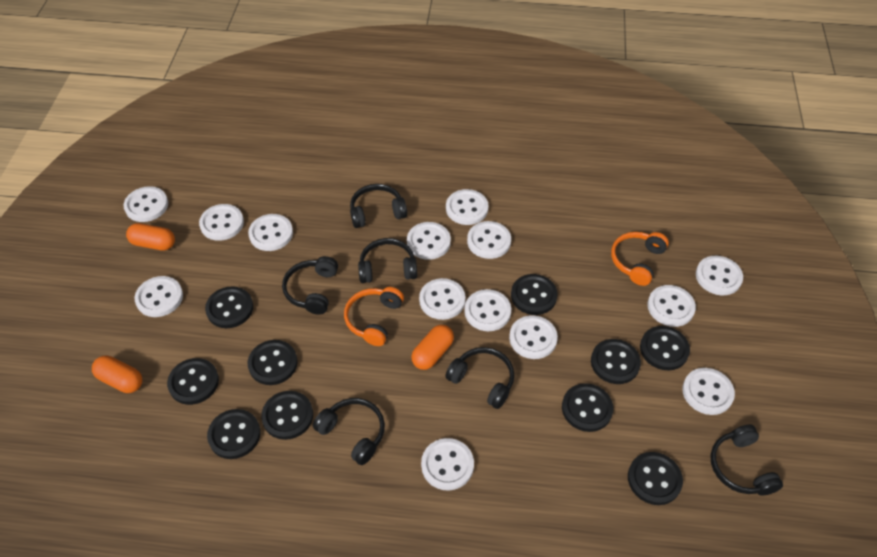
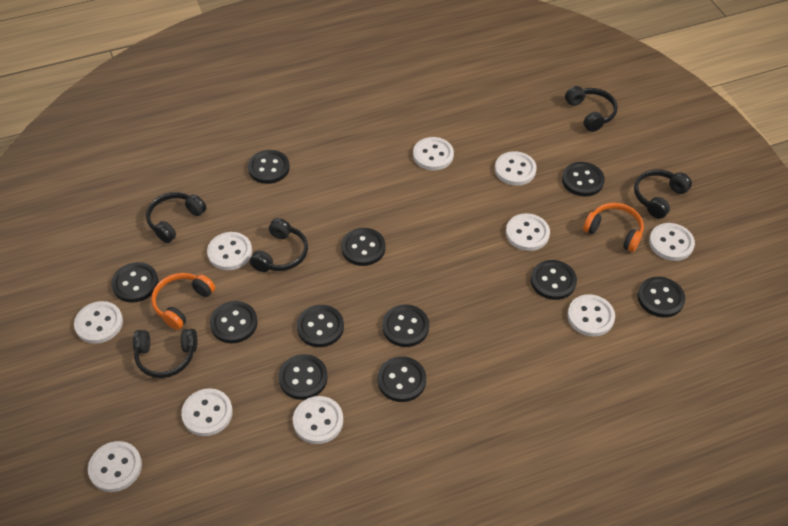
black button: [167,358,219,405] [205,286,253,328] [207,409,260,459] [248,340,298,385] [261,391,313,440] [511,274,558,315] [562,383,613,432] [591,339,641,384] [628,452,683,505] [640,326,690,370] = 10 -> [111,262,159,303] [210,301,258,344] [248,150,290,184] [278,354,328,400] [297,305,344,347] [341,228,386,266] [378,356,426,402] [382,304,429,347] [531,260,577,300] [562,162,605,197] [638,277,685,318] = 11
black headphones: [282,256,338,315] [313,398,385,465] [350,184,407,228] [358,238,417,283] [445,347,514,409] [711,424,783,495] = 6 -> [133,329,198,378] [146,192,207,243] [250,218,308,272] [565,86,618,132] [634,169,692,219] = 5
orange capsule: [92,355,142,393] [126,223,175,251] [411,325,454,370] = 3 -> none = 0
white button: [123,186,168,222] [135,276,183,317] [199,204,244,241] [248,214,293,251] [407,222,451,260] [419,278,466,320] [421,438,474,491] [446,189,489,225] [464,289,511,331] [467,221,511,259] [509,315,558,359] [647,285,696,327] [682,368,735,415] [696,256,743,295] = 14 -> [74,301,123,344] [88,441,142,492] [181,388,233,436] [207,232,252,270] [293,396,343,444] [413,137,454,170] [495,151,537,186] [506,213,550,251] [567,294,615,337] [649,223,695,261] = 10

